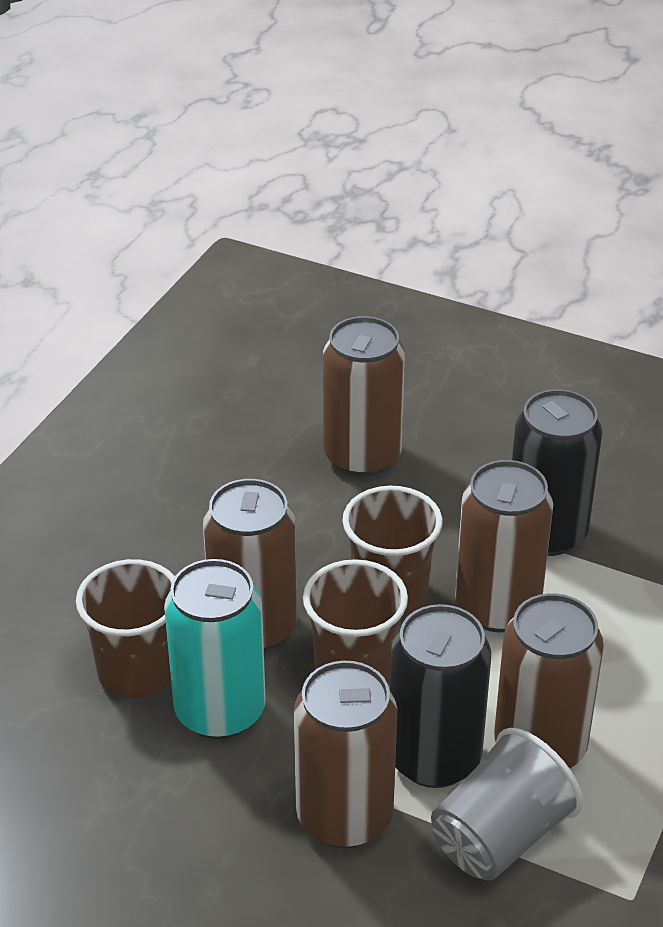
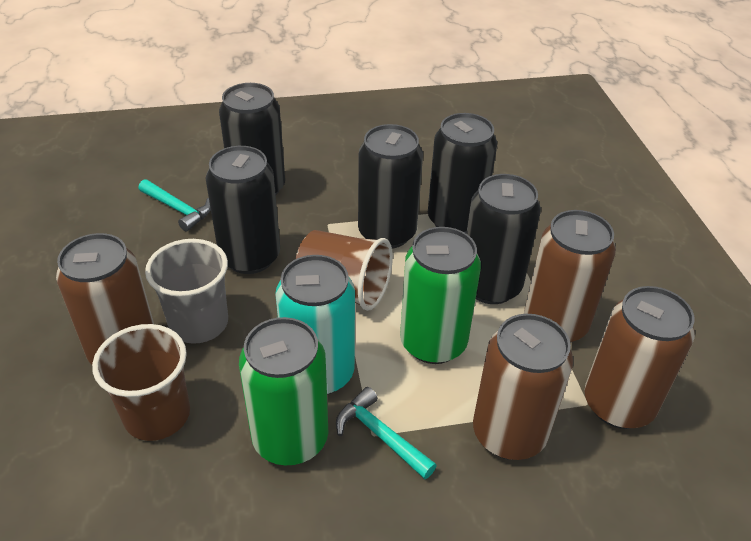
black can: [390,604,491,788] [512,389,602,556] = 2 -> [206,146,280,274] [219,83,285,195] [358,124,423,249] [428,113,497,233] [466,174,541,304] = 5
brown can: [203,479,297,651] [294,661,397,848] [323,316,405,477] [455,460,553,632] [494,593,604,769] = 5 -> [56,233,154,364] [473,314,573,460] [524,210,616,343] [584,286,695,429] = 4
brown cup: [76,559,175,698] [303,559,408,684] [342,486,442,617] = 3 -> [92,324,190,441] [296,230,393,311] = 2
green can: none = 0 -> [239,317,328,466] [400,227,481,364] = 2
turquoise hammer: none = 0 -> [139,179,211,232] [336,387,437,479] = 2

